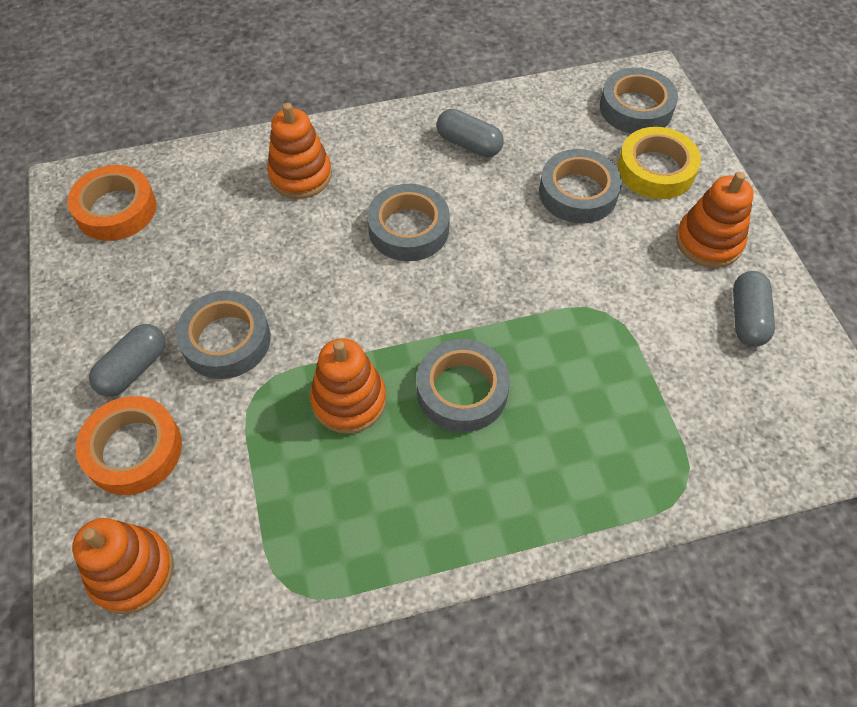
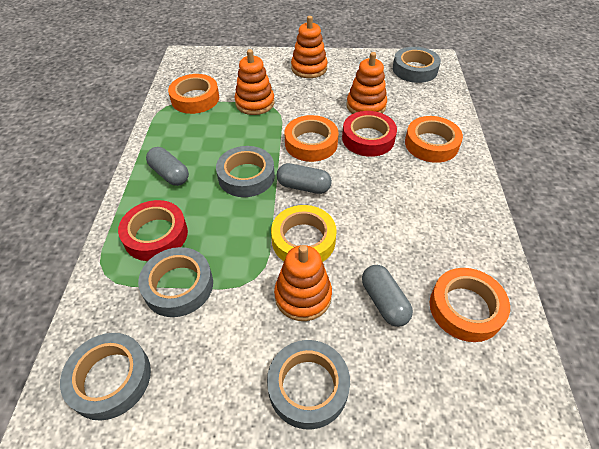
orange tape: [67,165,157,241] [76,396,182,495] = 2 -> [168,74,219,114] [285,115,339,162] [405,116,463,163] [430,268,510,342] = 4
red tape: none = 0 -> [118,200,188,261] [342,111,397,157] = 2

